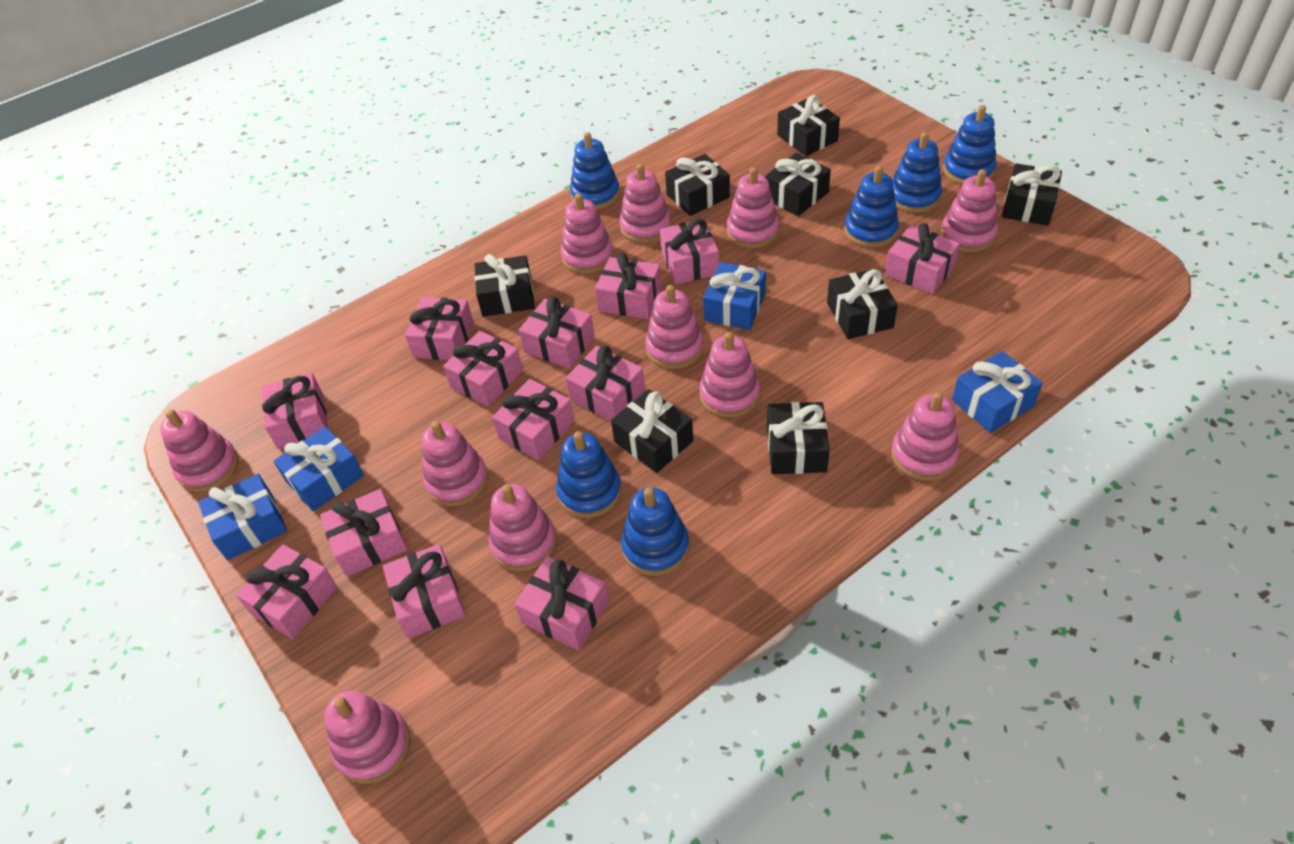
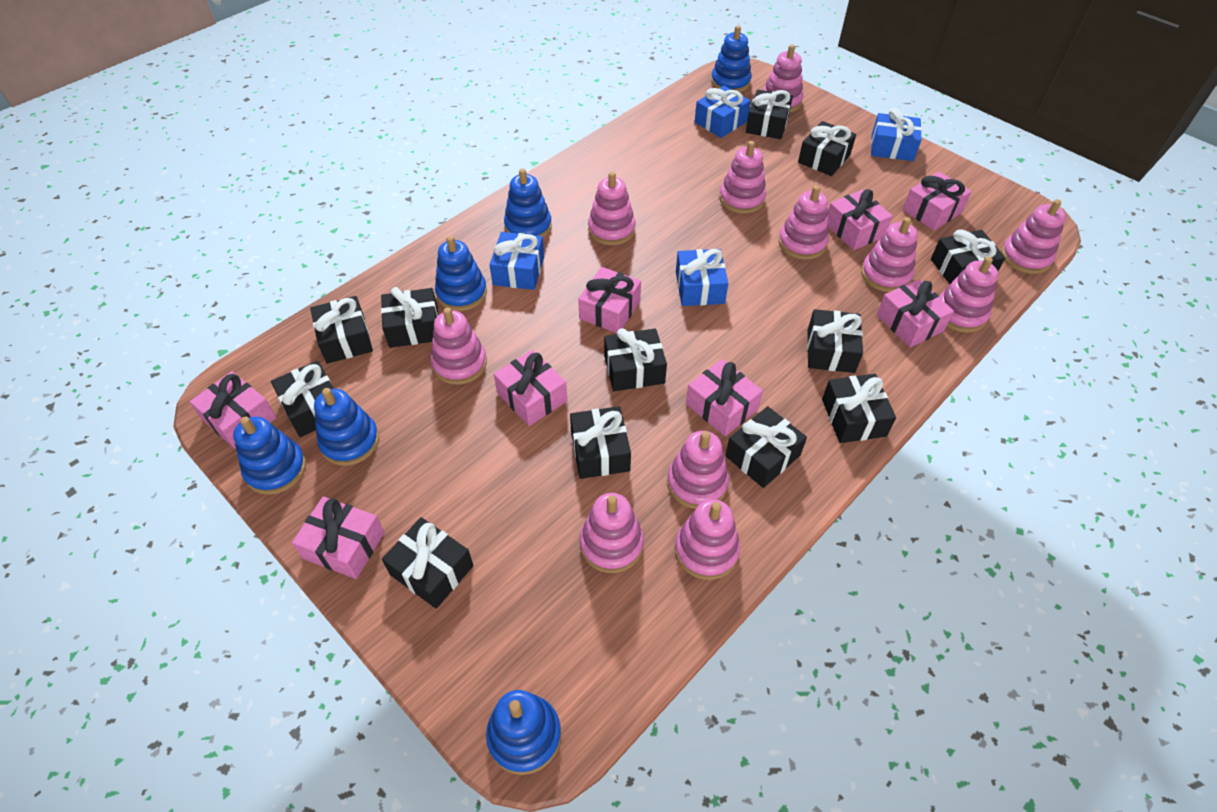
black gift: [475,254,535,317] [611,389,693,473] [665,154,730,216] [765,153,831,216] [767,402,830,474] [777,95,840,156] [827,269,898,339] [1002,163,1062,226] = 8 -> [271,360,334,437] [310,296,373,364] [381,287,438,348] [382,517,474,609] [570,406,631,479] [604,328,667,391] [725,406,807,488] [746,89,793,139] [798,121,856,176] [807,309,863,373] [822,374,896,443] [931,230,1005,284] = 12
pink gift: [236,544,337,639] [261,373,328,449] [320,489,407,576] [383,544,466,638] [405,297,474,360] [443,331,523,407] [492,379,575,460] [514,556,609,650] [519,297,595,369] [566,346,645,421] [595,253,662,319] [660,219,719,284] [885,223,960,294] = 13 -> [190,371,276,449] [292,497,385,579] [494,350,567,426] [578,267,641,333] [686,359,763,436] [828,189,893,250] [877,279,954,347] [903,171,972,230] = 8

